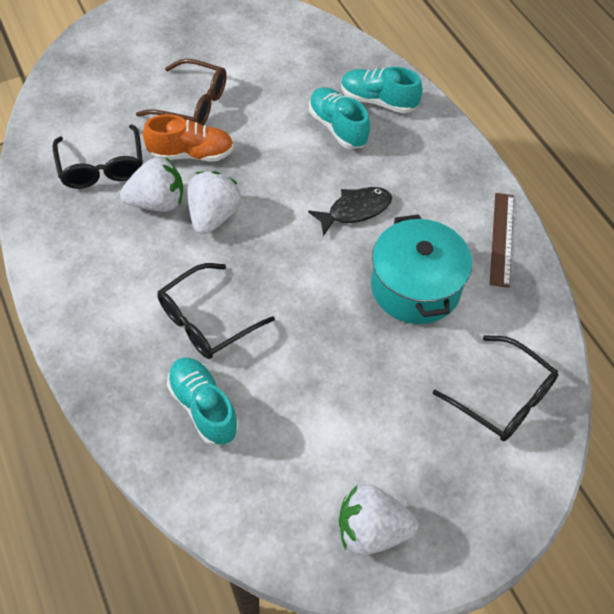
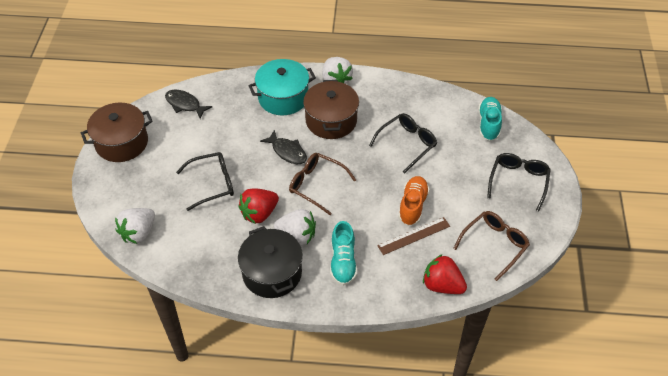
black fish: [308,187,392,236] = 1 -> [165,90,212,119] [260,130,307,164] = 2
black pot: none = 0 -> [238,226,303,298] = 1
brown glasses: [136,59,227,125] = 1 -> [289,153,356,215] [453,211,530,281] = 2
brown pot: none = 0 -> [81,103,153,162] [303,80,359,139] = 2
red strawberry: none = 0 -> [238,188,279,223] [423,254,467,294] = 2
turquoise shoe: [167,357,239,446] [309,87,370,149] [341,67,422,114] = 3 -> [330,221,357,286] [478,97,502,141] = 2

